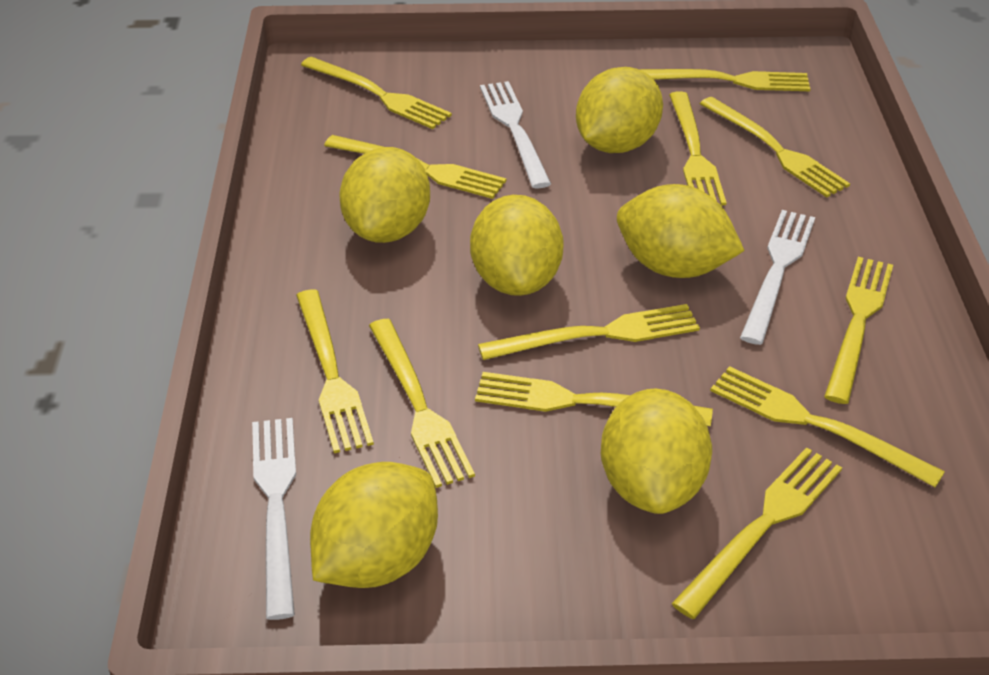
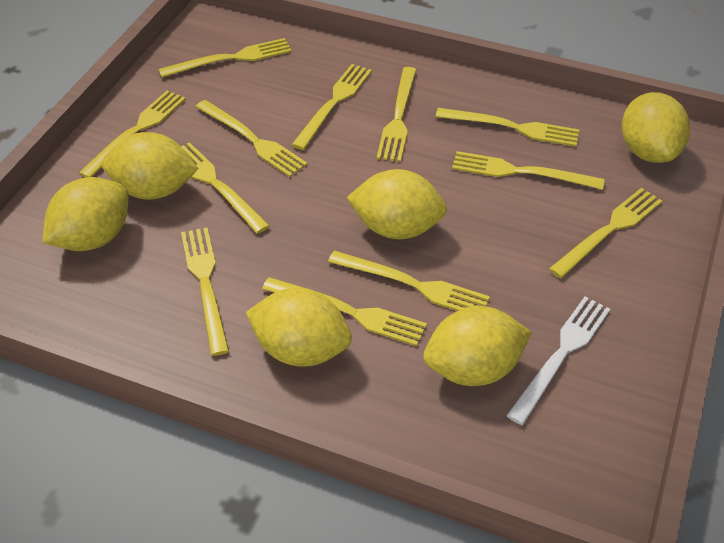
white fork: [252,418,296,620] [480,81,551,189] [740,210,815,345] = 3 -> [506,297,610,425] = 1

